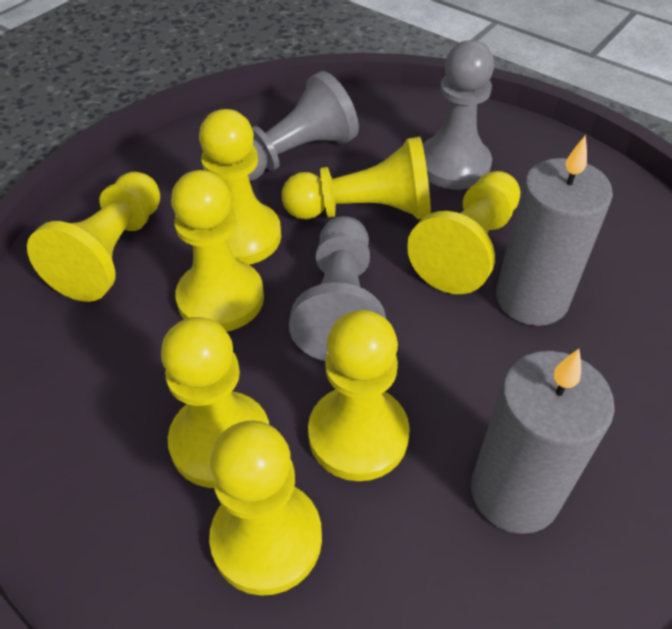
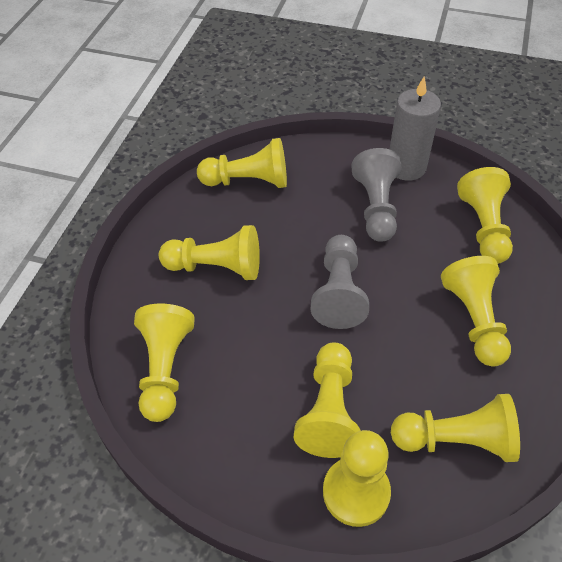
grey candle: [471,349,615,534] [496,135,613,326] = 2 -> [390,76,441,181] = 1
grey pawn: [248,71,359,181] [289,216,386,361] [423,40,494,190] = 3 -> [311,235,369,329] [352,148,402,242] = 2

